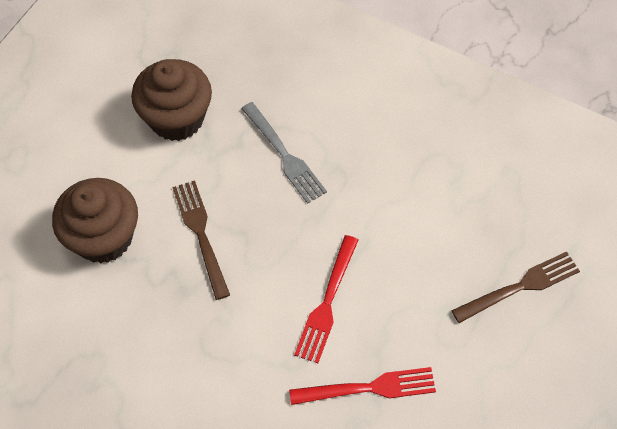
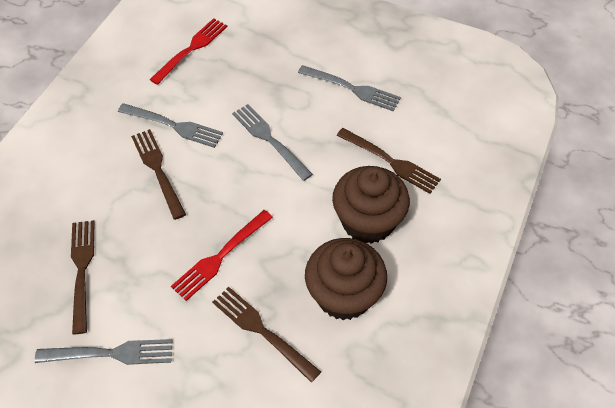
brown fork: [172,180,230,300] [451,252,580,323] = 2 -> [71,220,95,334] [131,129,186,220] [212,287,321,383] [336,128,441,194] = 4
grey fork: [241,102,327,204] = 1 -> [35,339,173,365] [118,103,223,148] [232,104,313,181] [298,65,401,112] = 4

